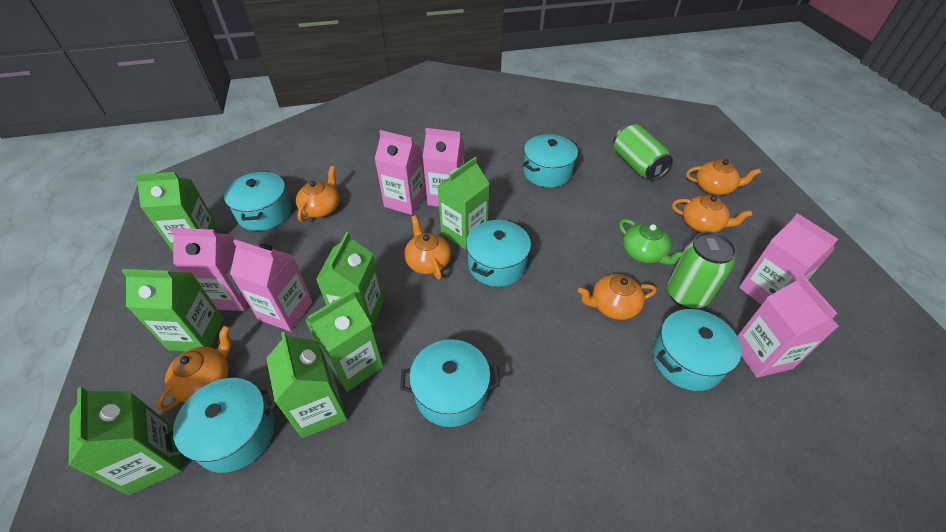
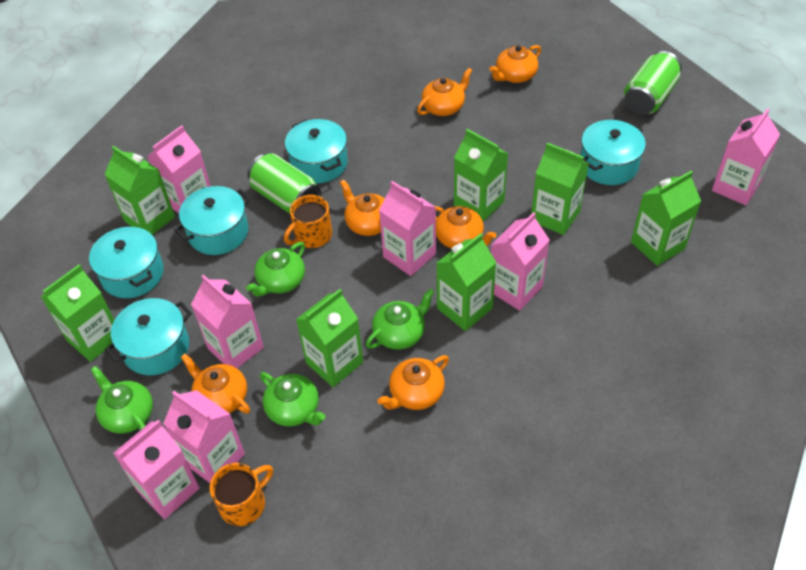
green teapot: [619,219,683,265] = 1 -> [91,366,153,433] [246,242,305,297] [260,372,326,427] [366,288,434,350] = 4
orange mug: none = 0 -> [210,463,273,526] [284,195,332,248] = 2
pink carton: [170,228,248,311] [230,240,313,332] [375,130,426,215] [423,128,464,207] [737,275,839,378] [739,213,838,305] = 6 -> [113,420,200,519] [147,125,211,213] [163,390,245,483] [191,275,264,368] [379,181,436,276] [491,212,550,311] [712,108,780,205] = 7
turquoise pot: [165,378,278,473] [224,171,291,231] [400,339,500,427] [466,220,531,287] [522,134,578,188] [653,309,742,391] = 6 -> [89,227,164,298] [105,298,192,375] [174,186,251,255] [285,119,348,183] [580,120,646,185] = 5

